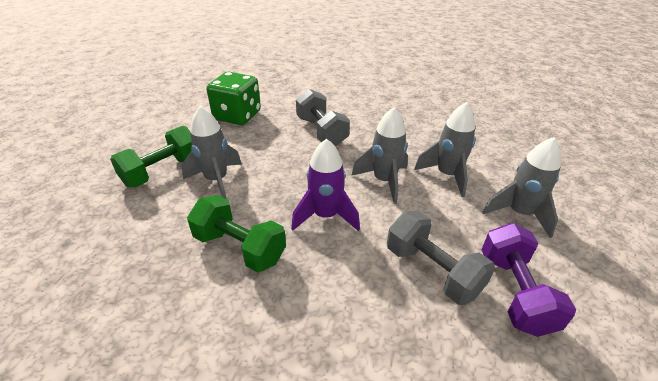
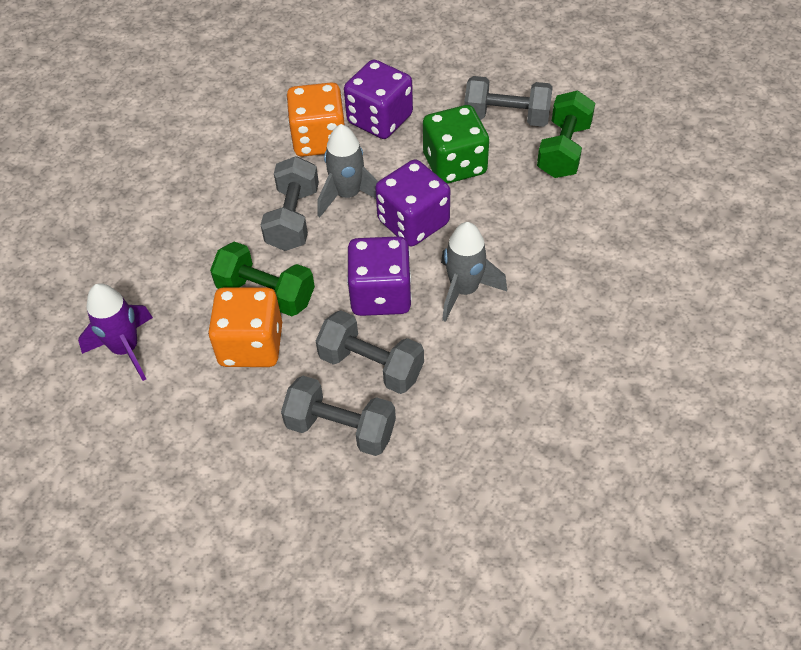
grey dumbbell: [296,89,350,146] [387,211,495,305] = 2 -> [261,156,319,251] [281,376,396,456] [316,310,424,394] [464,76,553,127] = 4
grey rocket: [181,106,242,199] [351,107,408,204] [414,102,476,197] [482,137,561,238] = 4 -> [317,124,378,217] [441,222,507,322] = 2
orange dice: none = 0 -> [208,287,282,367] [286,82,345,157] = 2
purple dice: none = 0 -> [344,60,413,139] [347,236,412,316] [375,159,450,246] = 3
purple dumbbell: [481,223,576,337] = 1 -> none = 0

